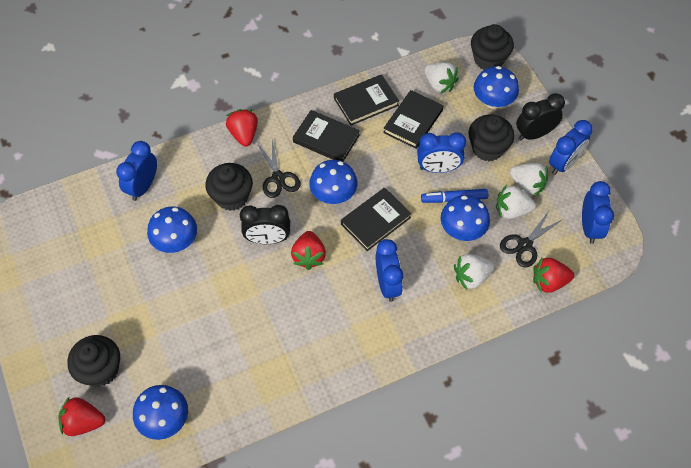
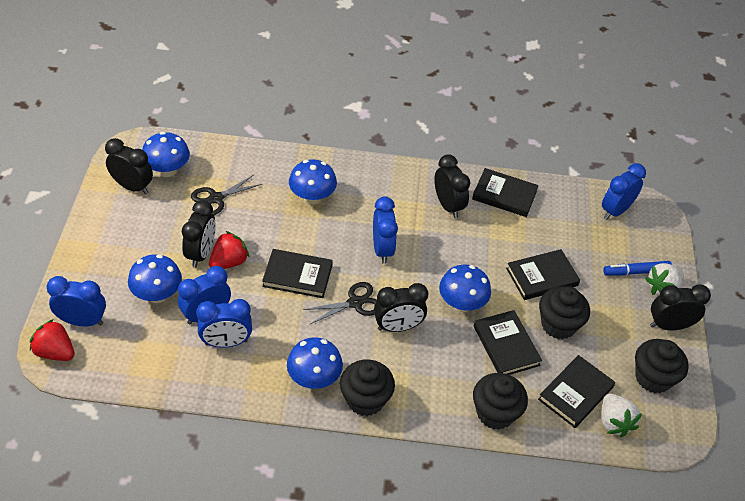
black book: [293,110,360,162] [334,74,399,126] [341,188,411,251] [383,90,443,149] = 4 -> [262,249,333,298] [472,168,538,217] [474,310,542,375] [506,249,580,300] [538,355,615,428] = 5
black clock: [240,205,290,244] [516,93,565,140] = 2 -> [105,138,153,194] [182,200,216,267] [374,283,428,332] [434,154,470,218] [650,284,711,330] = 5
red strawberry: [58,396,105,436] [226,109,258,147] [291,231,326,270] [533,258,574,293] = 4 -> [30,319,75,361] [209,231,250,269] = 2
white strawberry: [424,62,459,94] [454,254,495,290] [496,185,536,219] [510,163,548,196] = 4 -> [601,394,642,437] [645,263,684,296] = 2

